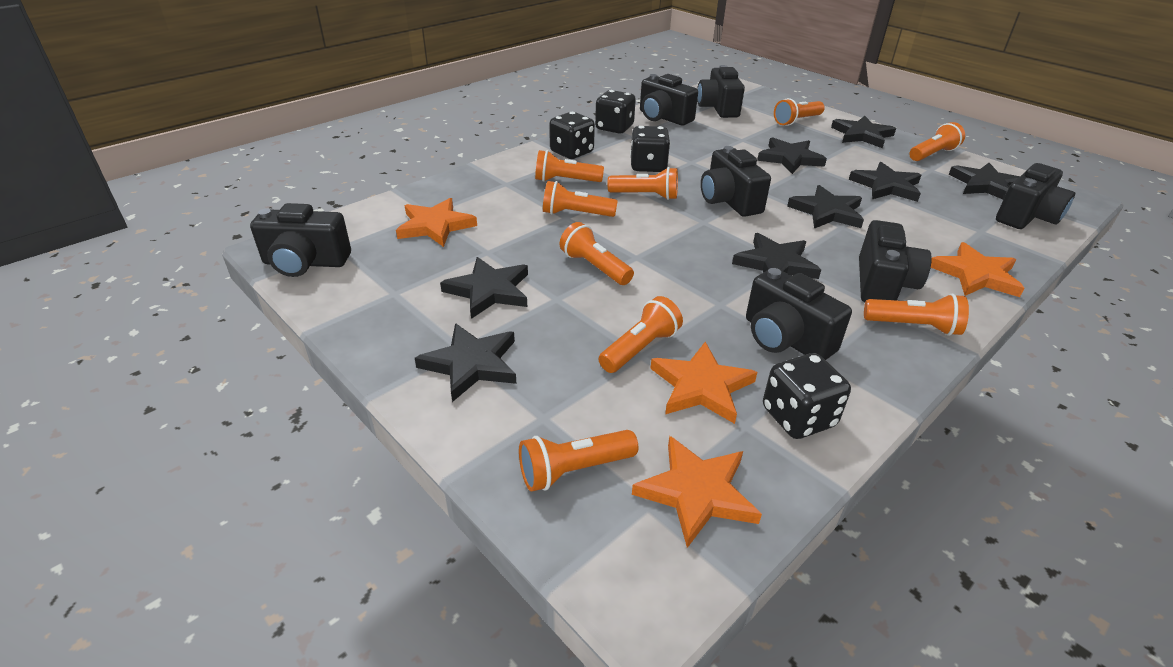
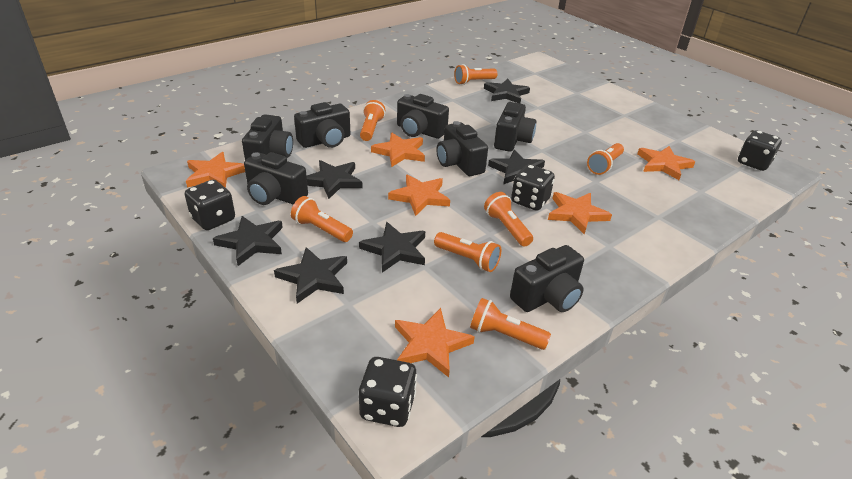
black star: [415,323,517,402] [440,257,528,319] [732,233,821,279] [757,137,827,174] [787,185,864,229] [831,116,896,148] [849,162,921,202] [948,163,1020,200] = 8 -> [213,216,283,266] [274,247,347,303] [307,160,363,199] [359,222,425,273] [484,78,530,103] [488,150,545,185] = 6
orange flashlight: [519,430,638,492] [535,150,604,182] [543,181,618,217] [560,222,634,285] [599,296,683,373] [607,167,678,200] [774,98,825,126] [864,294,969,336] [909,122,965,161] = 9 -> [291,196,353,242] [360,100,385,141] [434,232,501,272] [454,64,498,85] [470,298,551,350] [484,192,533,247] [587,143,624,175] = 7
orange star: [396,198,477,247] [632,436,762,548] [650,342,757,424] [931,242,1024,297] = 4 -> [186,152,245,188] [371,133,425,167] [388,174,450,216] [395,308,475,377] [548,192,612,235] [637,146,695,180] = 6

